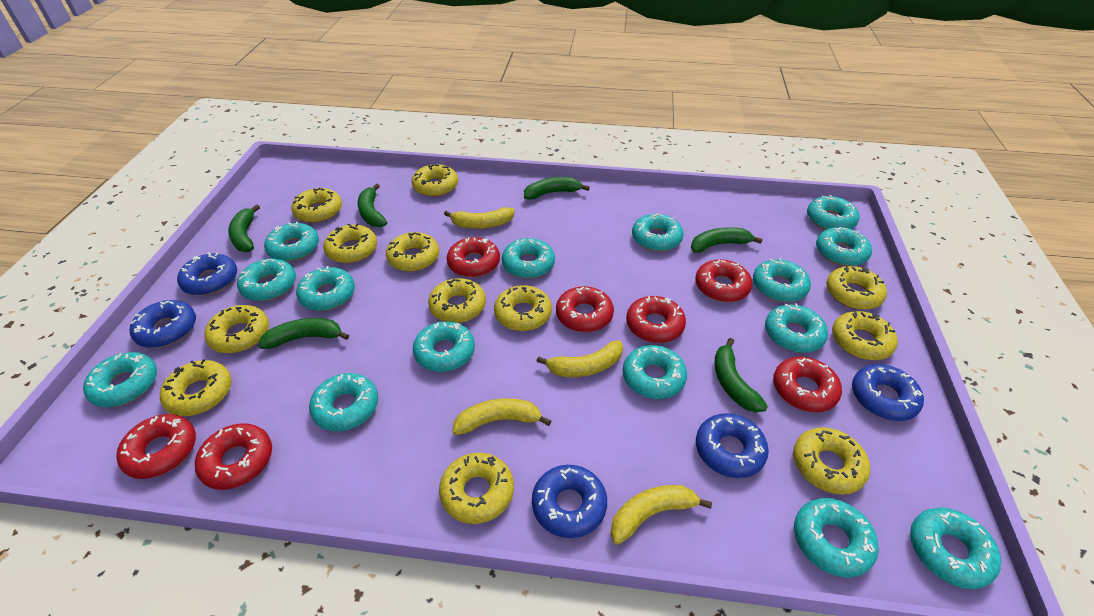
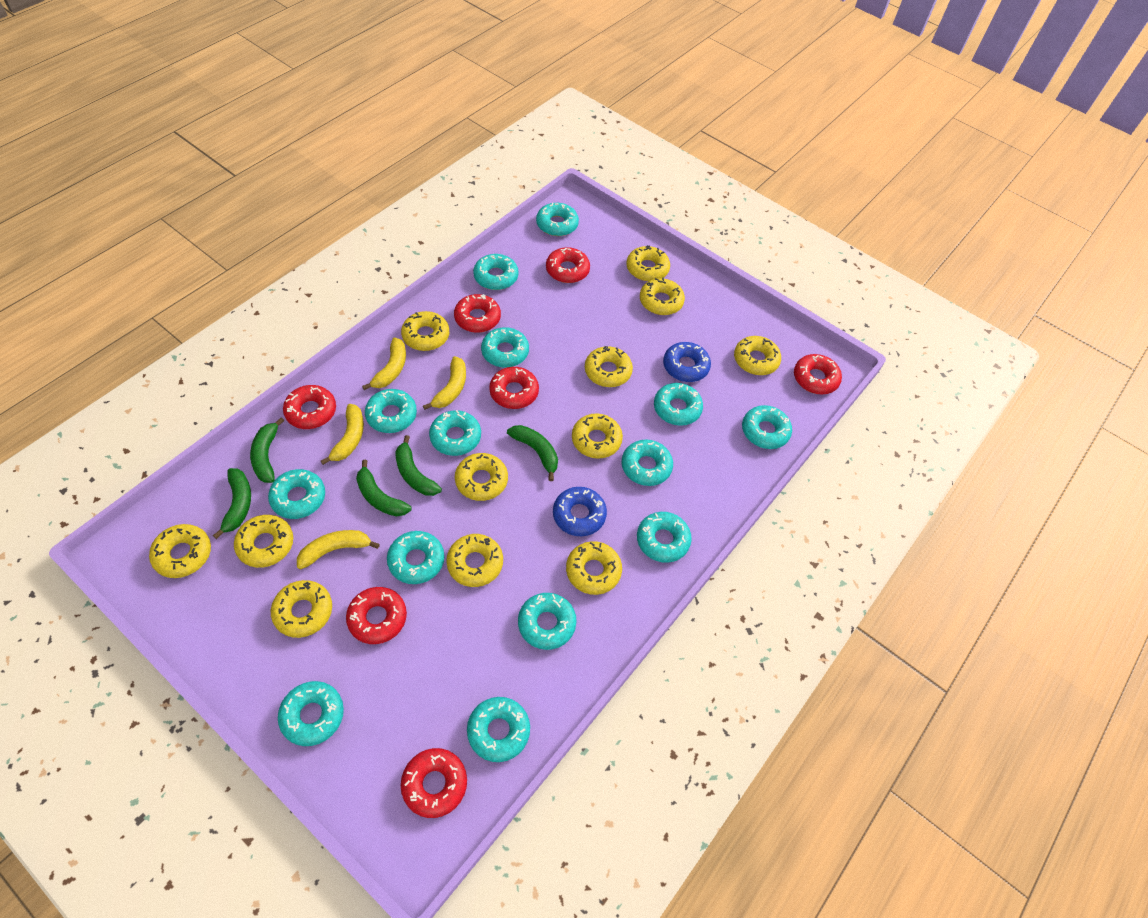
blue donut: [130,300,196,348] [177,252,237,295] [532,465,607,538] [696,413,769,478] [852,364,924,421] = 5 -> [553,487,607,536] [663,342,711,382] = 2
green banana: [228,204,260,252] [258,318,349,349] [358,184,387,227] [524,177,590,200] [691,227,763,253] [714,338,768,412] = 6 -> [213,468,251,539] [250,417,285,483] [356,460,411,517] [395,435,442,496] [507,425,558,481] = 5
turquoise donut: [83,352,157,407] [237,259,296,301] [264,222,319,261] [296,266,355,311] [309,373,378,431] [413,321,475,372] [502,238,555,278] [623,345,687,399] [632,214,684,251] [753,258,811,302] [765,304,828,353] [794,498,879,578] [807,195,860,230] [816,227,872,266] [910,508,1001,589] = 15 -> [268,469,325,519] [278,681,344,746] [365,389,417,433] [387,531,444,584] [429,410,481,456] [467,697,530,762] [473,254,518,290] [481,327,529,368] [518,593,577,650] [536,203,579,236] [621,440,673,486] [637,512,692,563] [654,383,703,426] [742,405,792,449] = 14

